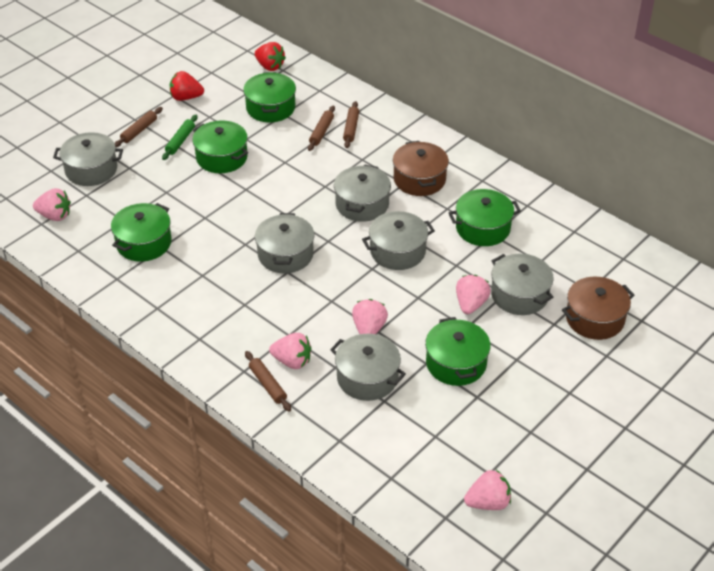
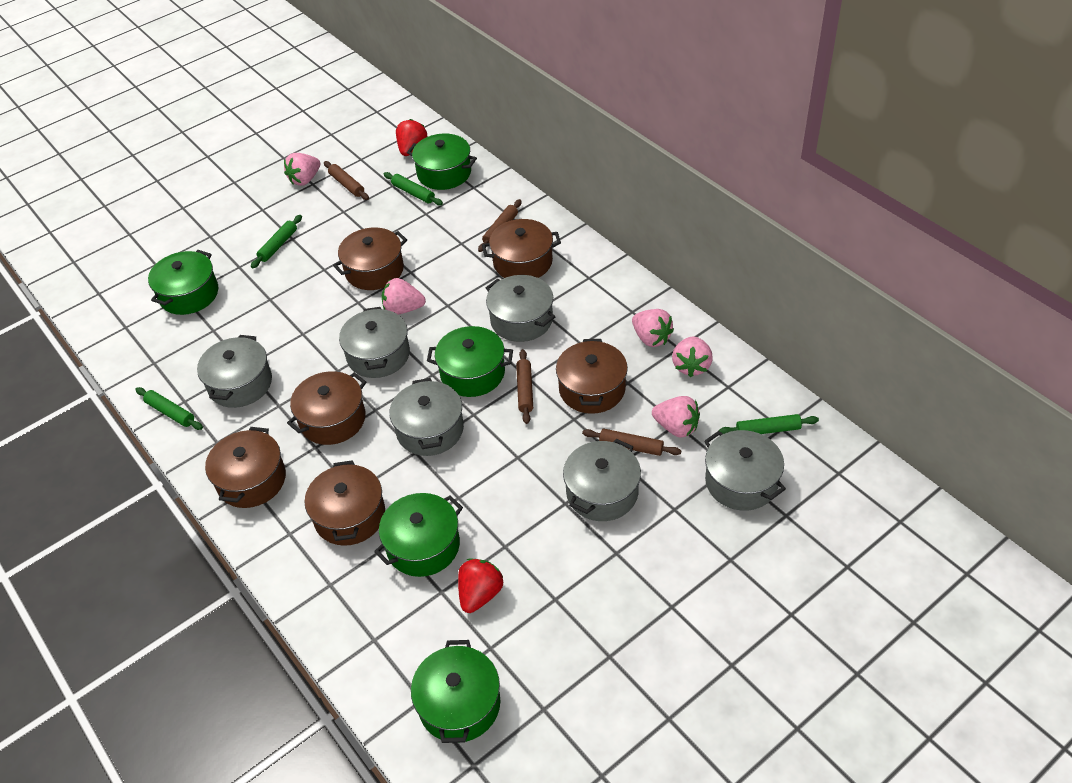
brown pot: [393,141,449,196] [562,277,635,340] = 2 -> [205,427,286,508] [287,371,366,445] [305,460,385,546] [333,227,407,290] [482,219,561,278] [556,339,628,414] = 6
green rolling pin: [162,115,197,160] = 1 -> [135,387,203,430] [251,215,302,268] [384,172,443,205] [719,414,819,434] = 4

